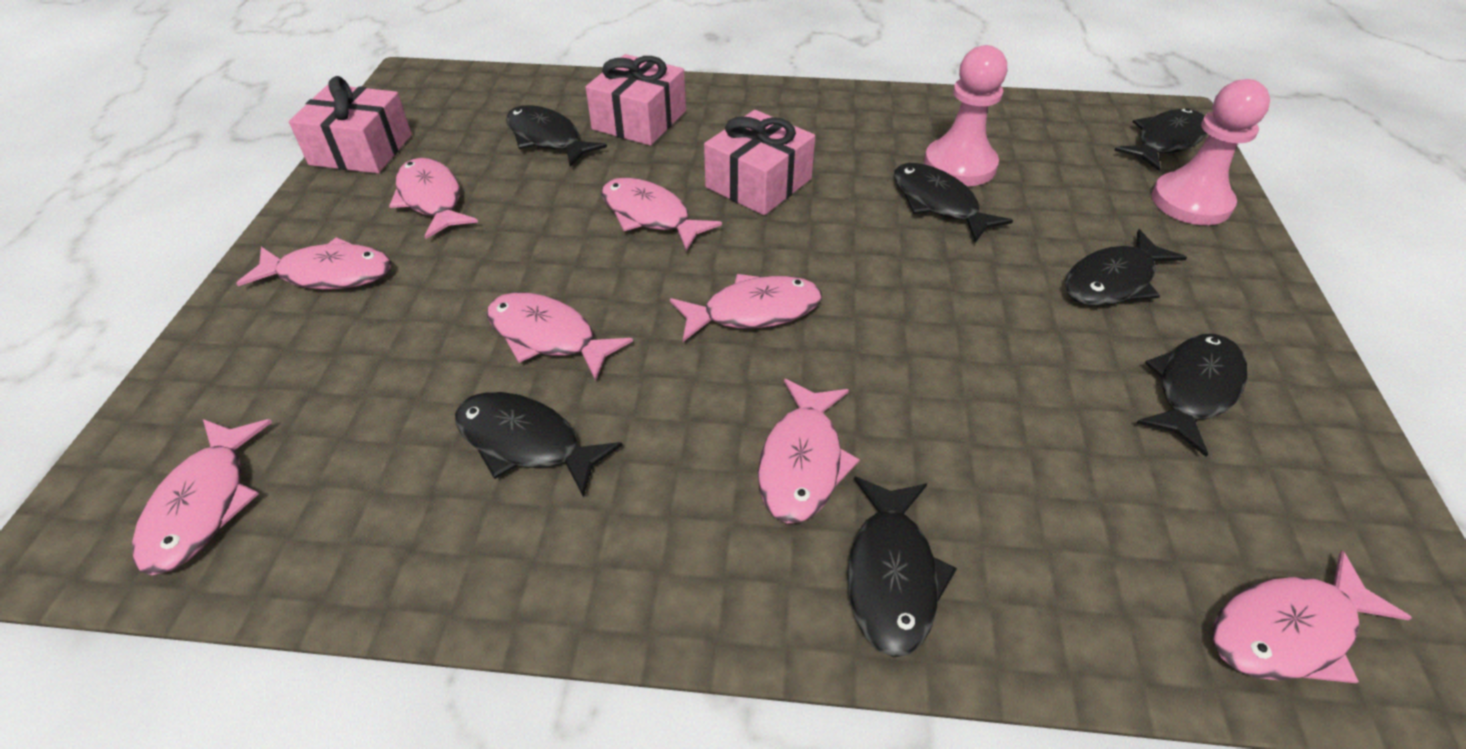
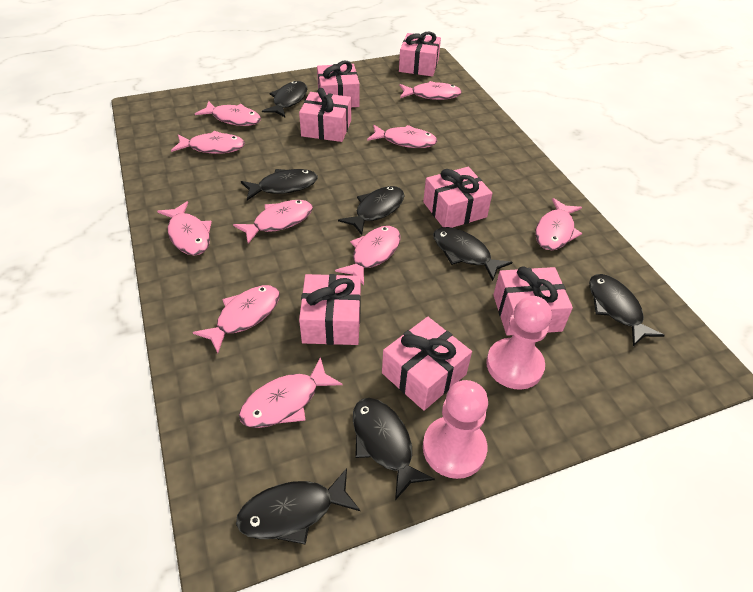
pink fish: [132,419,272,575] [236,237,391,289] [389,158,478,239] [487,292,633,381] [602,178,722,251] [670,274,822,342] [758,379,860,523] [1213,551,1412,683] = 8 -> [157,201,212,255] [171,131,245,154] [193,285,280,353] [195,101,261,126] [233,200,313,244] [239,357,343,428] [335,226,401,285] [367,125,438,148] [399,81,462,100] [535,198,582,250] = 10
pink gift: [289,76,412,173] [586,54,686,146] [704,110,815,215] = 3 -> [299,88,351,142] [299,274,361,345] [317,61,360,107] [382,317,472,410] [399,31,441,76] [423,167,492,228] [493,266,573,336] = 7

